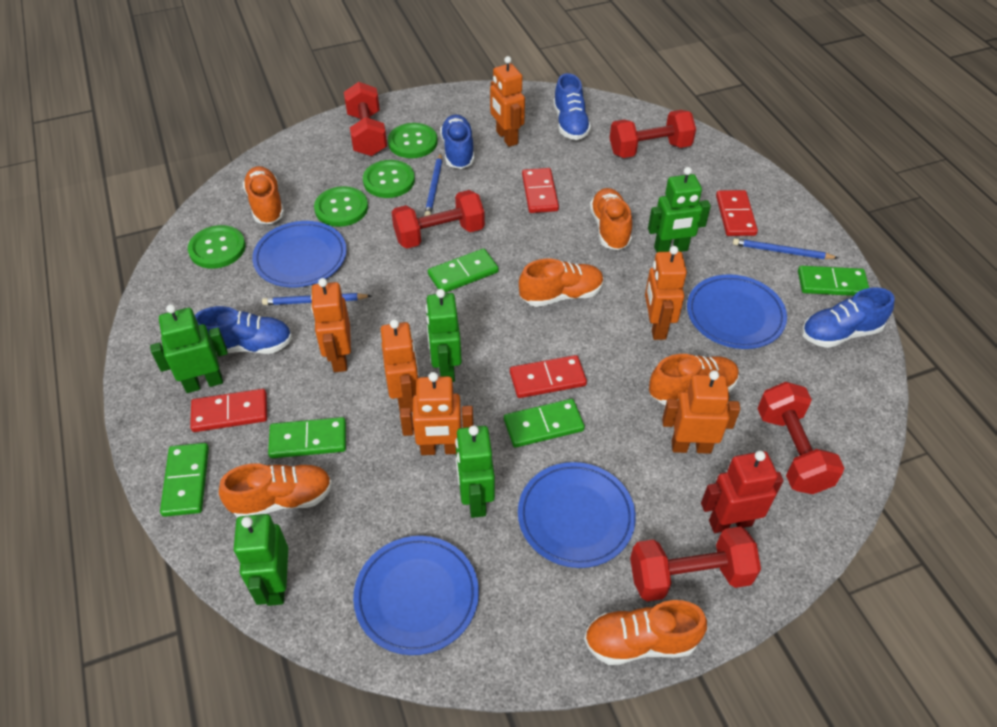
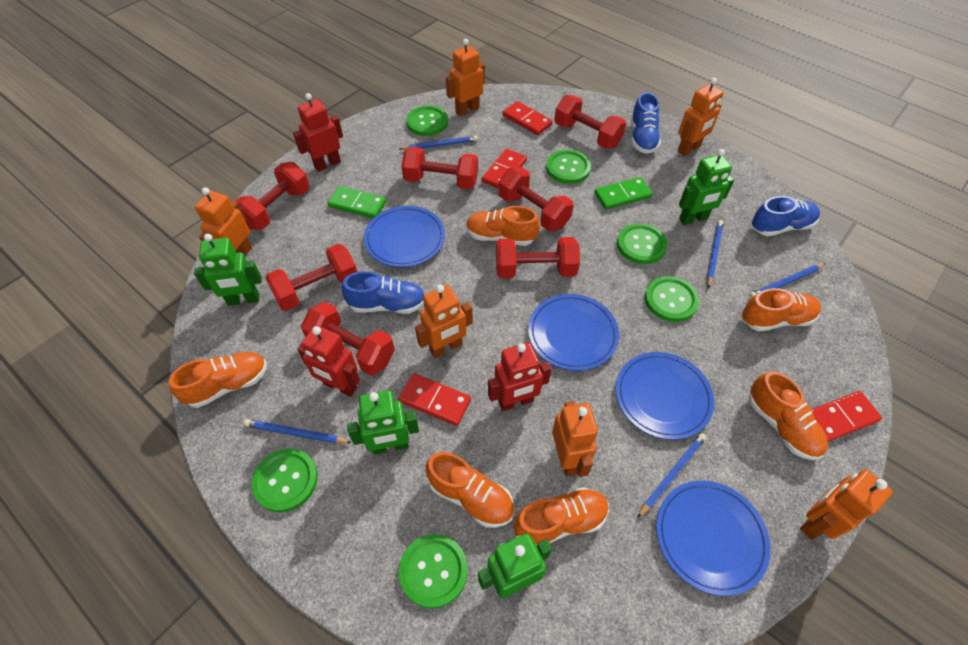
blue pencil: [262,293,371,305] [424,153,442,216] [733,238,838,259] = 3 -> [244,419,352,444] [399,136,478,150] [638,433,706,518] [707,220,724,288] [750,264,825,299] = 5
blue shoe: [195,306,292,354] [440,115,474,169] [553,73,591,140] [802,288,895,348] = 4 -> [342,271,424,314] [631,92,661,154] [752,196,820,236] = 3
green button: [188,225,246,269] [314,186,368,227] [363,160,415,198] [388,123,437,158] = 4 -> [252,448,318,512] [399,534,468,609] [406,105,448,136] [546,150,591,184] [617,223,667,264] [645,276,699,322] = 6
green domino: [160,443,209,517] [268,417,346,458] [428,248,499,293] [504,399,585,448] [798,266,869,296] = 5 -> [327,186,386,218] [594,177,653,210] = 2
green robot: [150,304,228,393] [234,514,288,606] [425,289,462,382] [455,425,495,518] [648,167,711,252] = 5 -> [194,234,262,306] [347,390,419,455] [478,534,552,598] [679,149,734,225] = 4
red dumbbell: [344,82,387,156] [391,190,485,249] [610,110,696,158] [630,526,761,602] [757,382,844,494] = 5 -> [235,162,310,230] [266,244,357,311] [301,302,395,376] [401,147,478,190] [496,237,580,278] [499,167,574,231] [554,95,626,149] = 7
red robot: [701,451,784,533] = 1 -> [293,93,343,172] [297,325,360,397] [488,342,551,411] = 3

